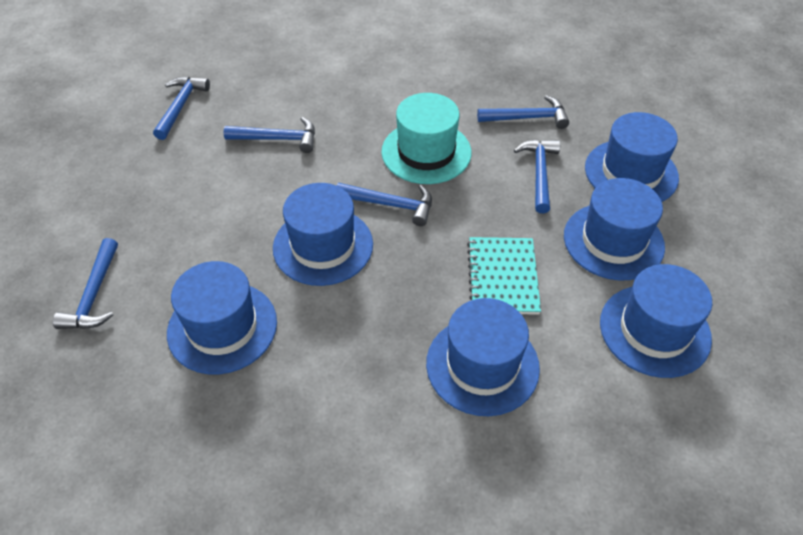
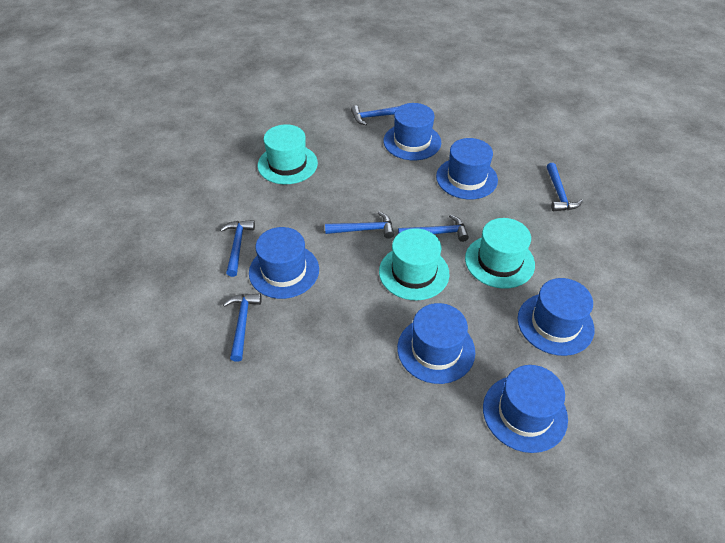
turquoise hat: [381,93,472,184] = 1 -> [258,124,318,185] [379,228,449,300] [465,218,535,289] = 3
turquoise notebook: [467,237,541,315] = 1 -> none = 0

